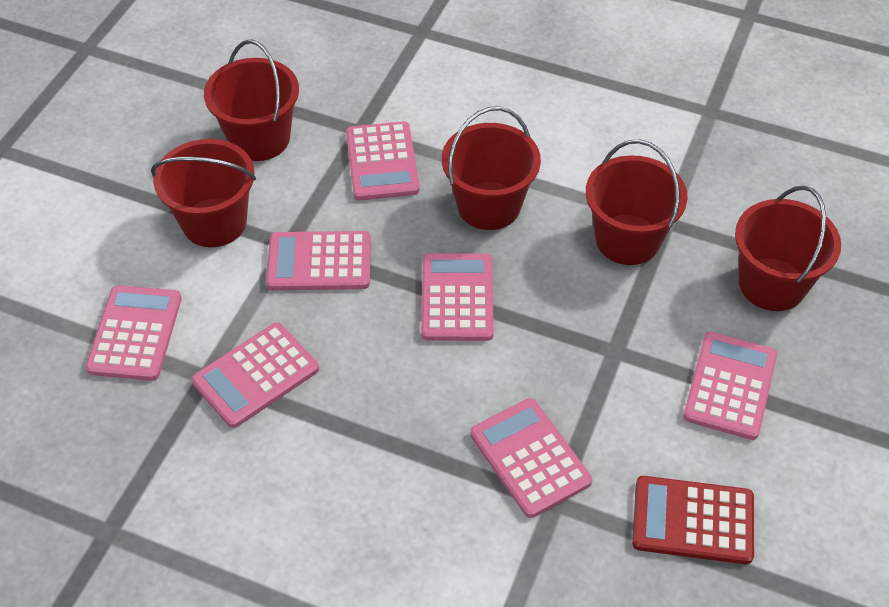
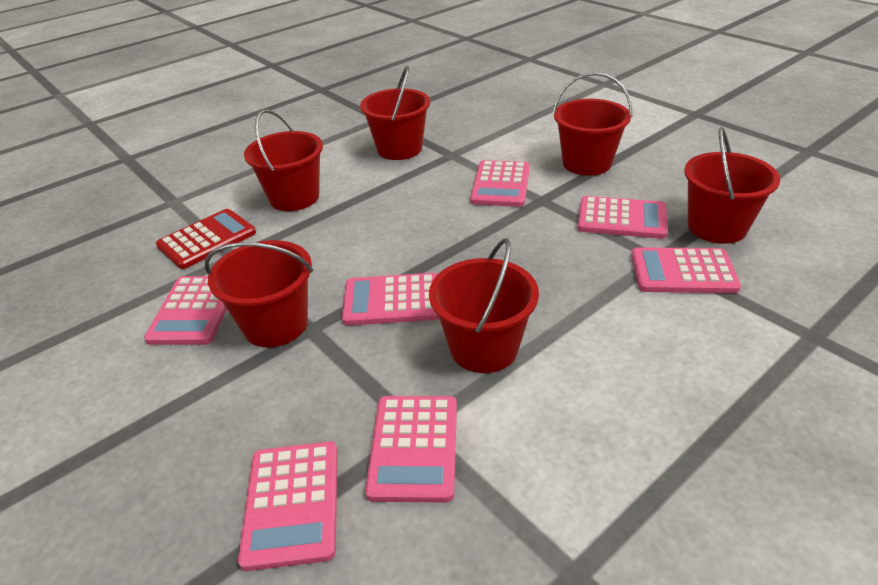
red bucket: [151,139,256,247] [204,39,299,161] [442,106,541,230] [586,139,688,265] [735,186,841,311] = 5 -> [205,240,313,347] [244,109,323,211] [360,66,430,160] [429,238,539,373] [553,72,632,176] [684,127,780,244] = 6

